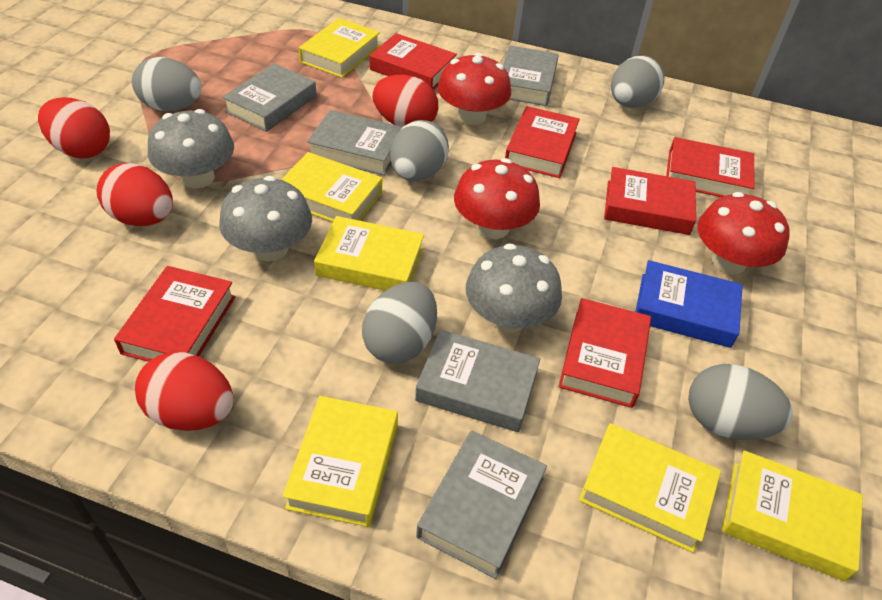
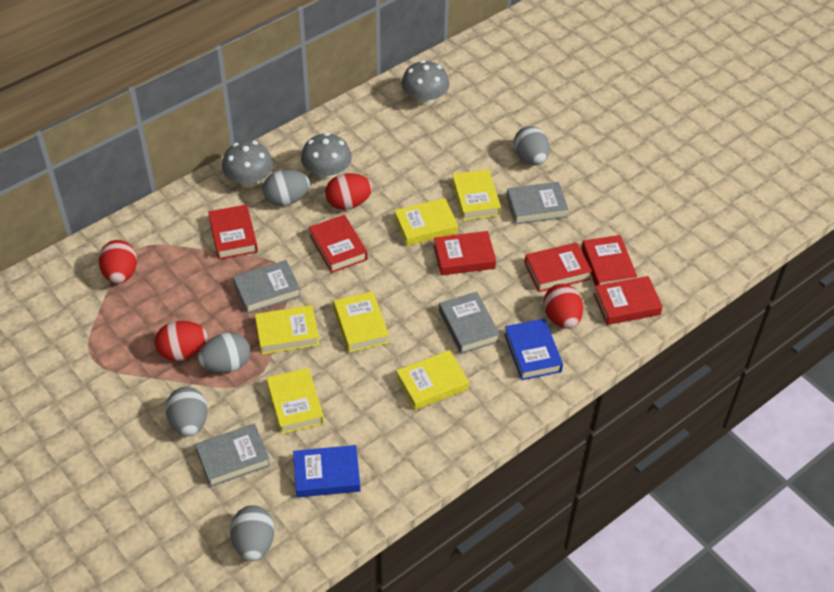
blue book: [635,260,743,348] = 1 -> [293,445,361,497] [504,319,563,380] = 2
grey book: [222,63,317,132] [307,110,403,176] [415,330,540,432] [416,430,547,579] [503,46,559,106] = 5 -> [195,423,271,487] [233,260,301,314] [439,292,500,354] [506,182,569,224] = 4
red mushroom: [438,53,511,125] [454,158,540,239] [697,192,790,274] = 3 -> none = 0

